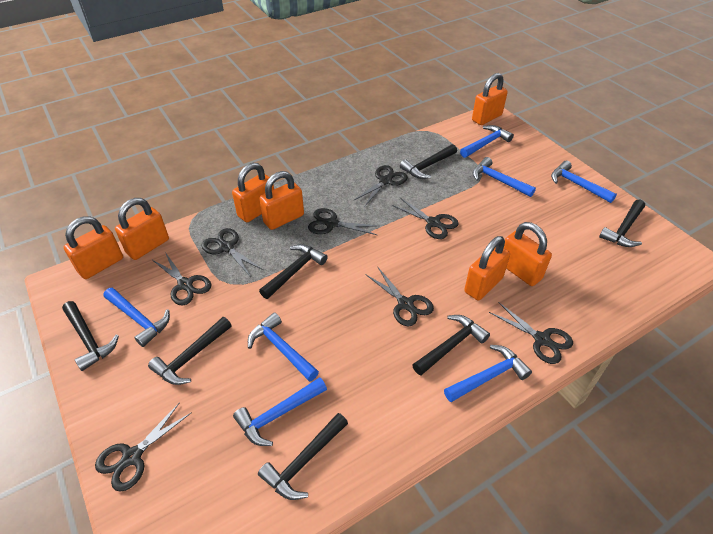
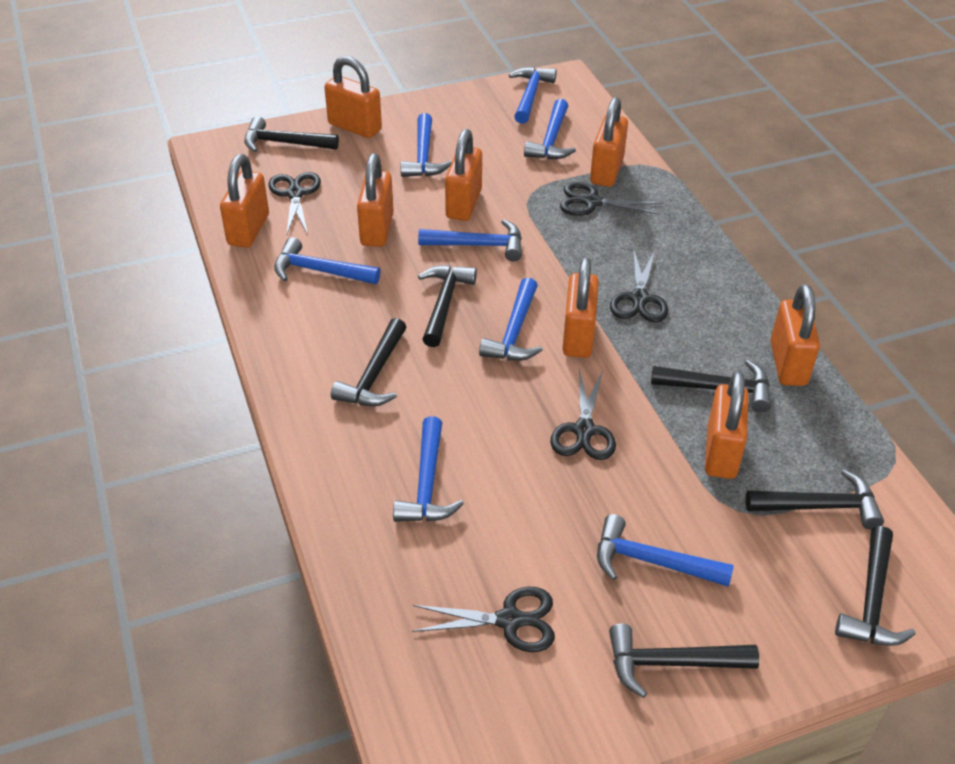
black scissors: [95,402,192,492] [152,252,211,305] [202,228,263,277] [308,208,379,235] [354,165,408,207] [366,268,434,326] [391,198,459,239] [489,302,573,364] = 8 -> [268,172,321,234] [412,587,555,652] [550,369,616,460] [560,182,662,216] [610,249,668,322] = 5
blue hammer: [103,288,170,347] [233,377,327,446] [248,312,319,382] [444,345,532,402] [460,125,514,158] [473,157,536,197] [551,161,617,203] = 7 -> [274,237,380,284] [393,416,464,522] [401,113,452,177] [418,219,522,261] [479,278,542,361] [509,67,557,124] [524,99,576,159] [597,514,734,587] = 8
orange padlock: [64,216,123,279] [115,198,169,260] [232,163,274,222] [259,171,304,230] [464,236,510,300] [472,73,508,125] [504,222,552,286] = 7 -> [220,154,269,248] [324,56,382,138] [357,153,394,247] [445,129,482,221] [563,257,599,358] [590,97,628,187] [705,371,749,479] [770,284,820,386] = 8

